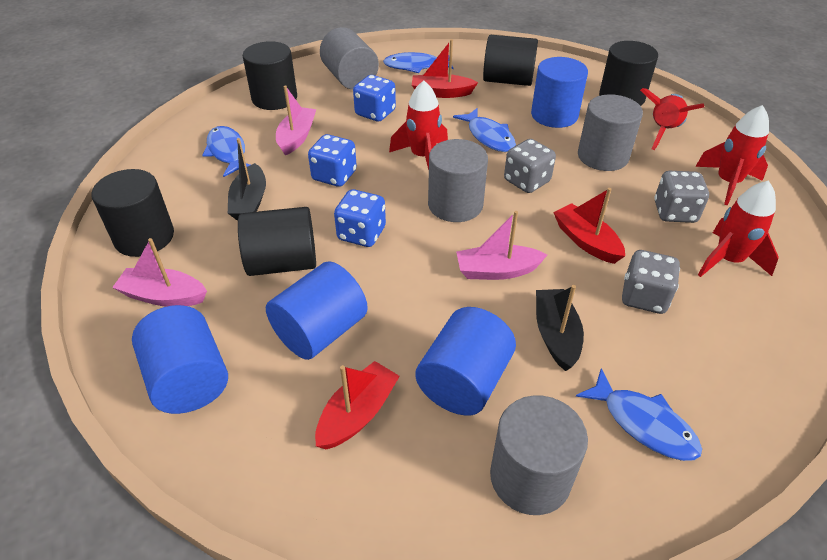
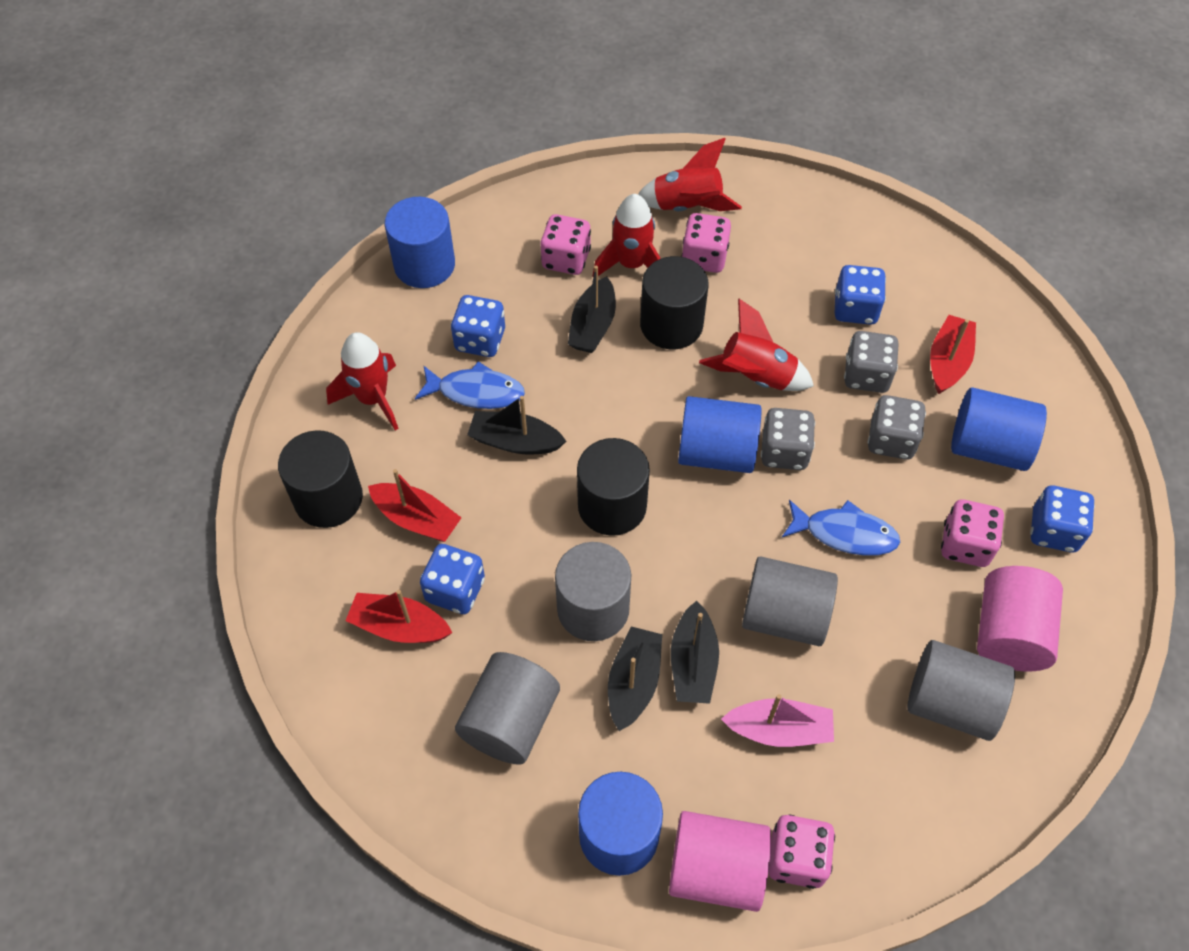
black boat: [228,138,266,221] [536,285,584,371] = 2 -> [467,396,566,454] [568,266,616,353] [608,626,662,731] [671,601,719,704] = 4
black cylinder: [91,169,174,257] [238,207,316,276] [243,41,297,110] [483,35,538,86] [599,41,658,106] = 5 -> [278,430,363,528] [577,438,650,536] [640,256,709,349] = 3
blue dice: [308,134,357,187] [334,189,386,247] [353,75,396,122] = 3 -> [420,544,485,614] [451,295,505,357] [835,265,886,325] [1030,485,1095,553] = 4
blue fish: [202,126,250,177] [383,52,453,73] [453,108,516,152] [576,368,702,461] = 4 -> [415,361,525,409] [782,500,900,556] = 2
pink boat: [112,238,207,307] [276,85,316,155] [456,211,547,280] = 3 -> [721,694,834,747] = 1
pink cylinder: none = 0 -> [669,811,771,912] [977,566,1063,672] = 2
pink dice: none = 0 -> [541,214,591,275] [681,213,731,273] [768,815,835,889] [941,499,1004,567] = 4

